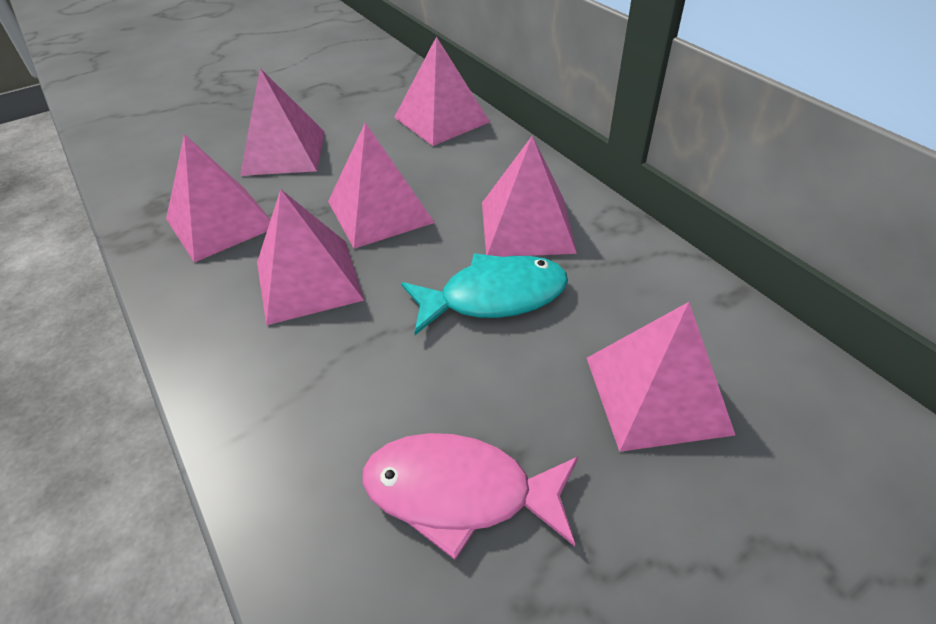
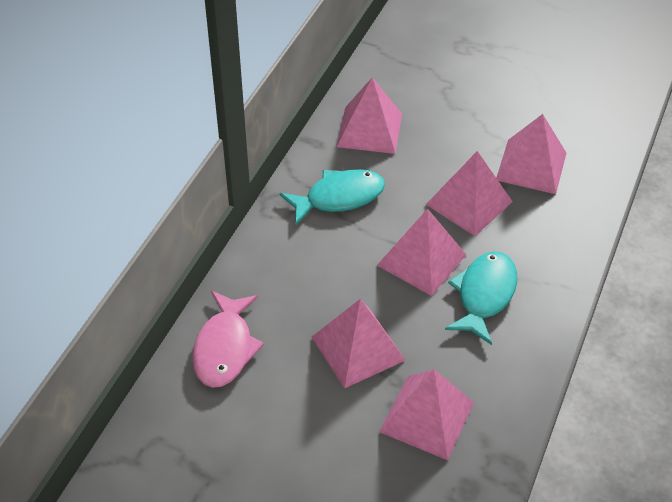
pink pyramid: [166,134,271,262] [240,68,325,176] [257,189,364,325] [328,123,435,249] [394,37,490,146] [482,136,577,257] [587,302,735,452] = 7 -> [312,299,406,388] [337,77,402,154] [377,208,466,296] [379,369,474,460] [426,151,513,236] [496,114,566,194] = 6
turquoise fish: [401,254,568,335] = 1 -> [280,169,385,225] [445,251,517,345] = 2

